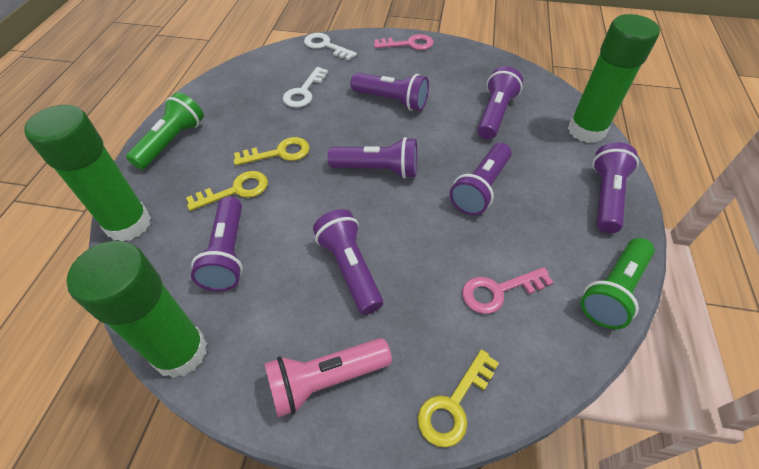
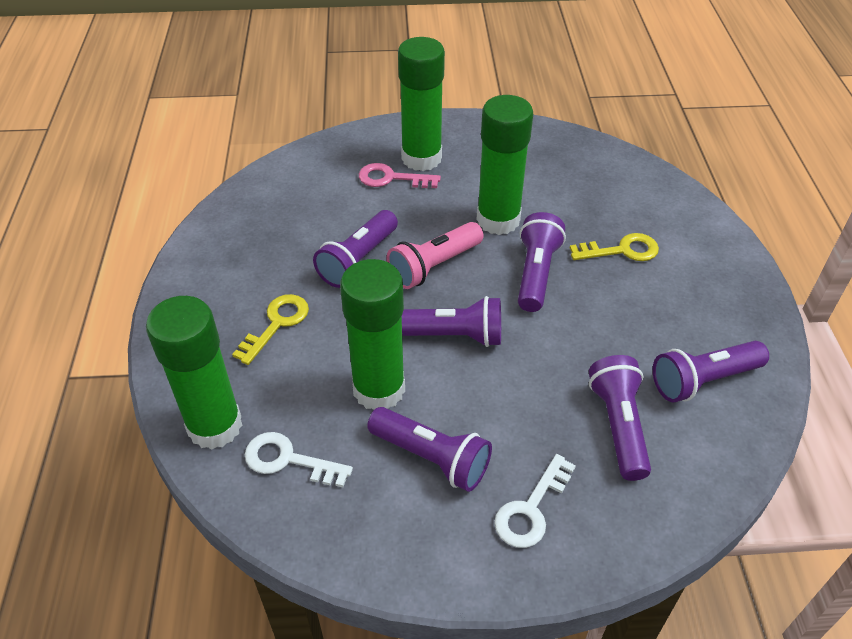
green flashlight: [126,92,204,170] [580,238,655,329] = 2 -> none = 0
green glue stick: [24,105,151,241] [66,241,207,378] [568,14,660,143] = 3 -> [146,296,242,449] [340,259,405,410] [398,37,445,171] [476,95,533,235] = 4
pink key: [374,34,434,50] [462,267,554,314] = 2 -> [359,163,441,188] = 1
purple flashlight: [191,196,243,291] [313,209,383,315] [328,137,417,179] [351,73,429,111] [450,143,512,215] [478,66,523,140] [593,142,639,233] = 7 -> [313,210,398,288] [367,407,492,492] [402,296,501,347] [518,212,566,312] [589,355,651,481] [653,341,769,403] = 6
yellow key: [186,171,268,211] [233,137,310,166] [418,349,499,448] = 3 -> [232,294,309,365] [570,233,659,261] = 2

